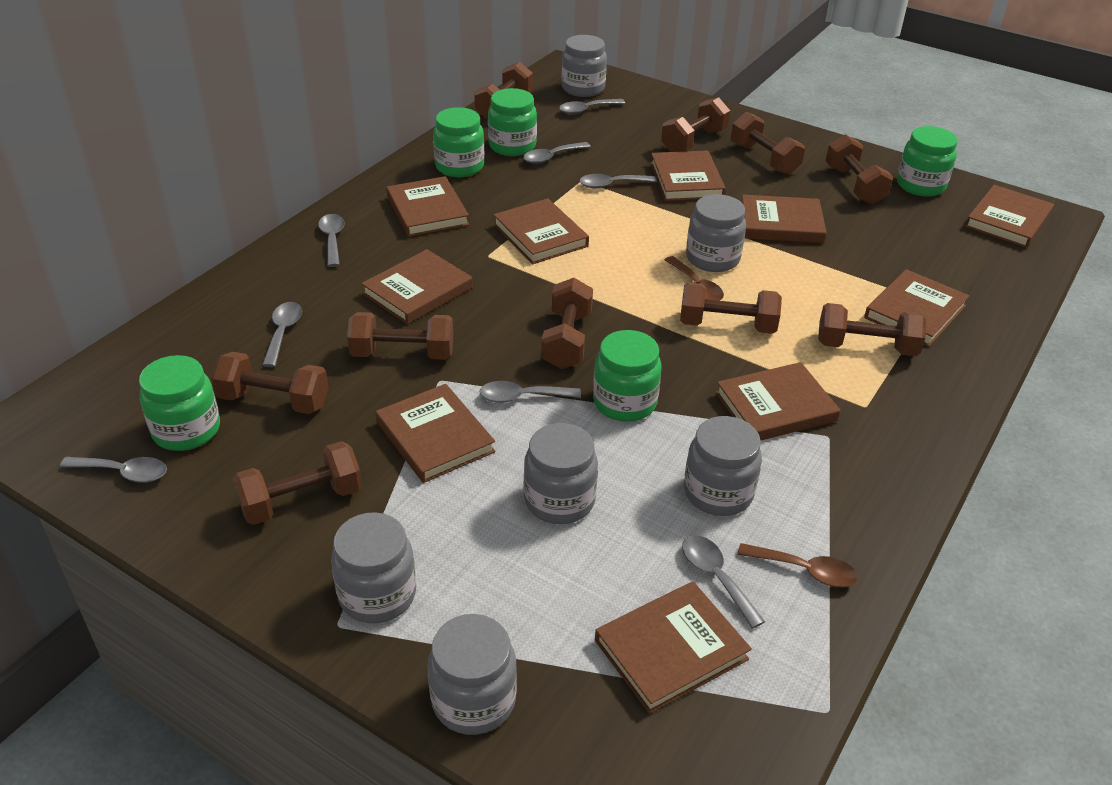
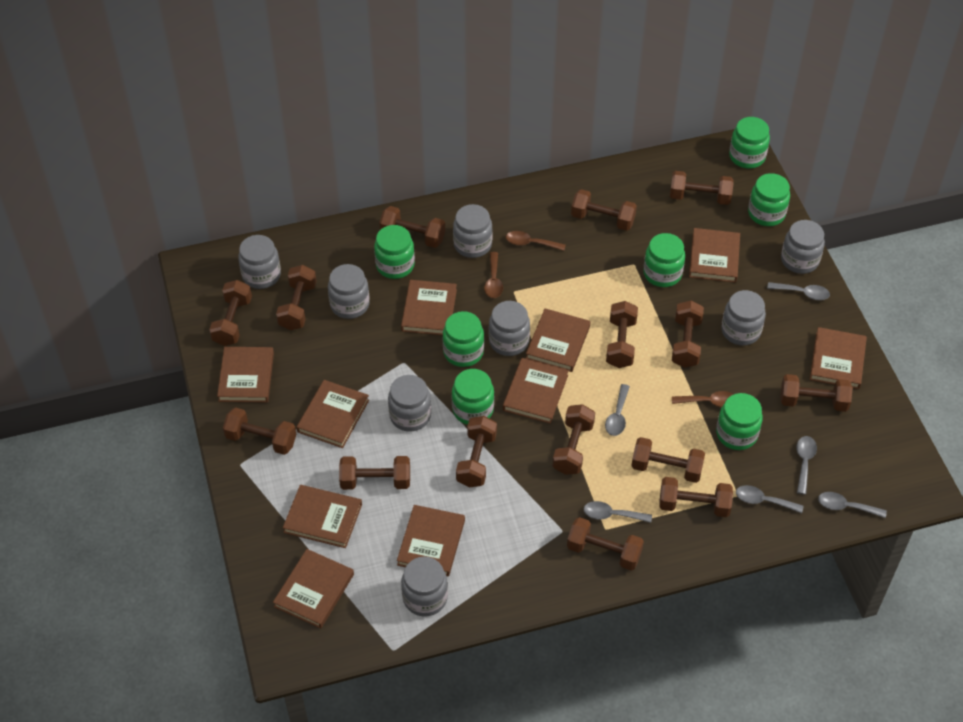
brown dumbbell: [211,352,329,414] [233,441,362,525] [347,312,453,360] [474,62,533,120] [541,278,593,369] [661,97,730,152] [680,283,782,334] [730,112,805,175] [818,303,926,356] [826,134,893,204] = 10 -> [209,280,252,346] [223,407,296,455] [276,265,317,330] [339,456,410,490] [379,206,445,248] [456,416,497,488] [553,404,595,475] [567,517,644,571] [571,189,637,231] [606,301,638,368] [631,437,705,483] [659,477,733,517] [670,171,734,205] [672,300,704,368] [780,374,852,412] = 15
brown spoon: [665,256,724,301] [737,543,858,587] = 2 -> [484,252,503,298] [506,231,566,251] [672,391,734,407] = 3
green jar: [139,355,220,451] [433,107,484,177] [488,88,537,156] [593,330,662,422] [897,126,958,197] = 5 -> [374,225,415,279] [443,311,484,367] [452,369,494,425] [643,233,685,287] [716,393,763,450] [729,117,770,169] [748,173,790,226] = 7
grey jar: [331,512,416,623] [428,614,517,735] [524,423,598,524] [562,35,607,97] [684,416,762,516] [686,194,746,272] = 6 -> [238,235,281,289] [328,264,370,319] [388,375,431,432] [401,557,448,617] [453,204,493,258] [489,301,530,356] [721,290,766,345] [781,220,825,274] = 8
grey spoon: [60,457,167,483] [262,302,302,367] [318,214,345,267] [479,381,581,403] [523,142,591,164] [559,99,625,114] [580,174,657,189] [682,535,765,629] = 8 -> [584,501,652,523] [605,384,630,436] [736,485,804,513] [767,282,830,300] [796,436,817,495] [818,492,887,518] = 6

